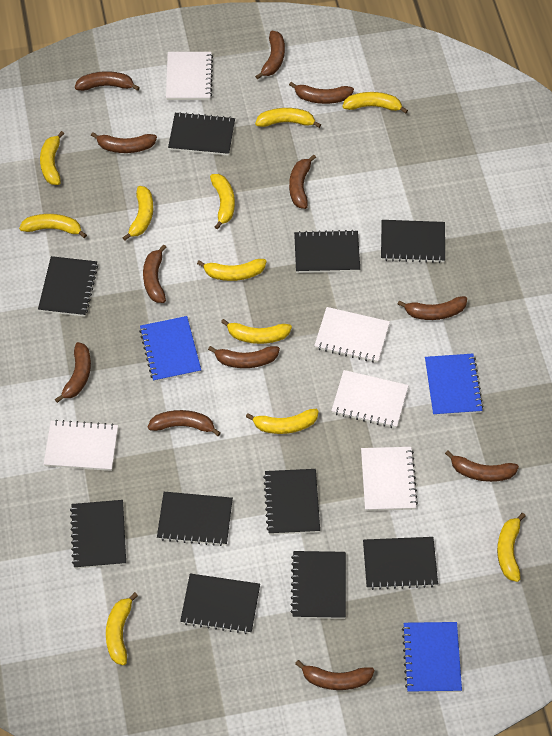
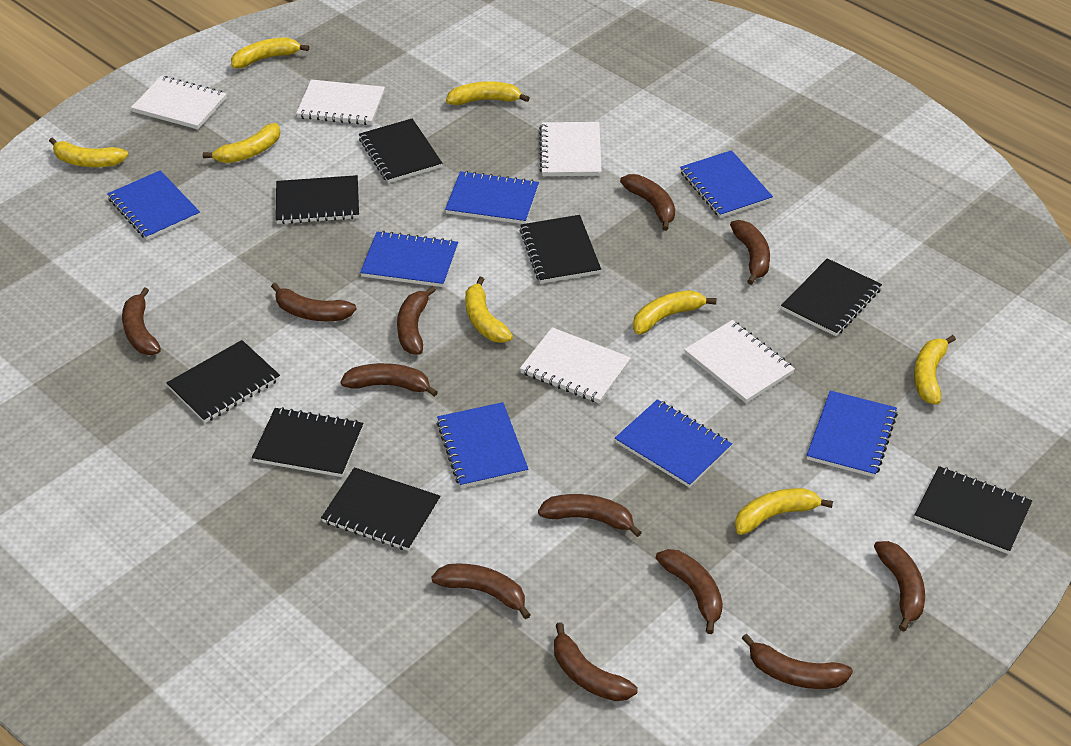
black notebook: [38,256,98,317] [70,500,126,569] [157,492,233,546] [168,112,235,156] [180,573,260,634] [263,469,320,535] [290,551,346,619] [294,230,360,273] [363,537,438,590] [381,220,445,263] = 10 -> [167,340,280,423] [252,407,363,477] [276,175,359,224] [321,467,441,551] [359,118,442,183] [520,215,601,283] [781,258,882,336] [914,466,1032,554] = 8
blue notebook: [139,316,201,382] [402,622,462,693] [425,354,484,416] = 3 -> [107,170,200,240] [360,231,458,287] [437,402,528,488] [445,171,539,224] [615,399,732,488] [680,150,773,218] [807,391,898,477] = 7
yellow banana: [19,214,87,238] [40,131,64,185] [106,592,138,665] [122,186,153,241] [197,259,266,281] [210,174,235,230] [221,319,292,344] [246,409,319,434] [255,108,321,128] [342,92,408,114] [497,513,525,582] = 11 -> [49,137,128,167] [203,123,280,163] [231,38,309,69] [446,81,530,105] [465,277,513,343] [633,290,717,335] [735,488,833,535] [914,335,956,405] = 8

